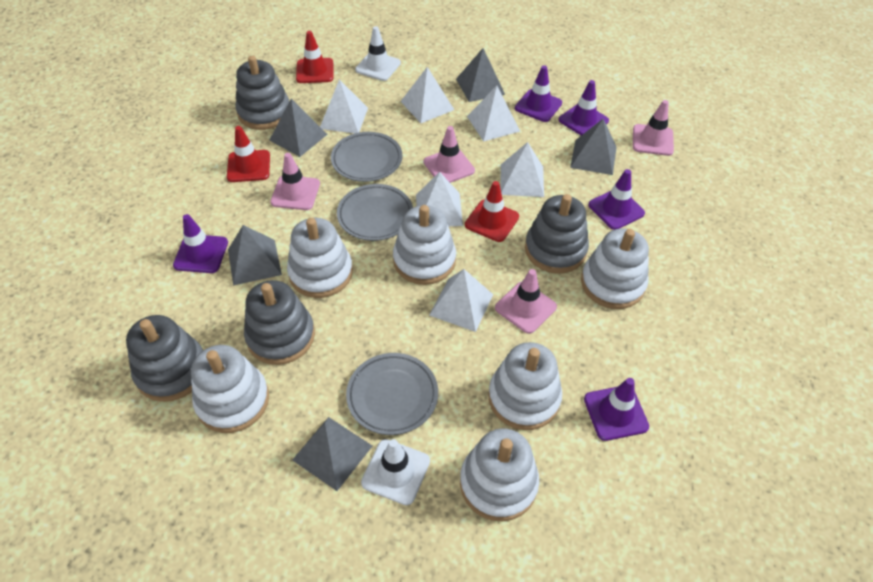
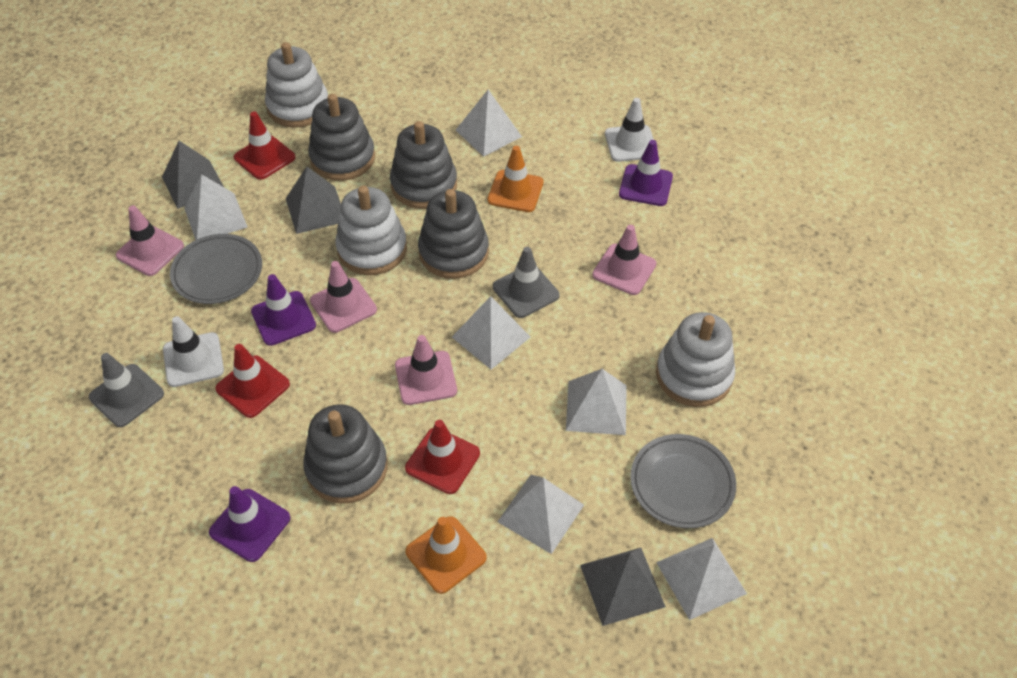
grey plate: [331,132,403,182] [337,184,413,241] [346,353,438,435] = 3 -> [170,234,262,304] [630,434,736,528] = 2
grey pyramid: [228,225,282,285] [269,99,327,157] [293,417,372,491] [456,48,505,102] [570,119,617,175] = 5 -> [162,141,224,209] [286,167,341,234] [580,548,666,626] = 3
grey traffic cone: none = 0 -> [89,353,164,427] [493,247,560,318] = 2
orange traffic cone: none = 0 -> [405,516,487,594] [487,146,543,212] = 2
purple traffic cone: [173,214,228,273] [515,65,562,122] [559,80,609,135] [584,378,649,441] [588,169,645,230] = 5 -> [209,486,290,562] [251,274,316,346] [619,140,673,206] = 3
white stacking toy: [191,345,269,433] [287,218,353,298] [393,205,456,285] [460,428,539,522] [488,342,562,430] [581,228,649,309] = 6 -> [265,42,328,128] [335,186,407,275] [656,312,735,407] = 3

